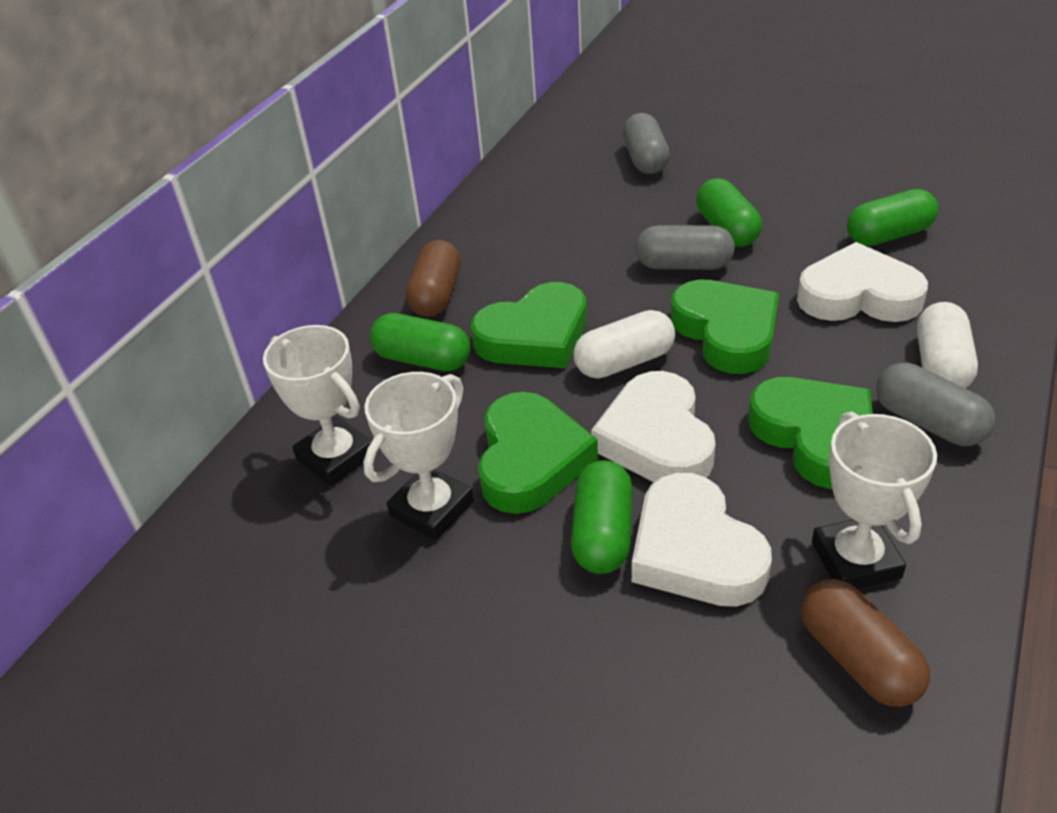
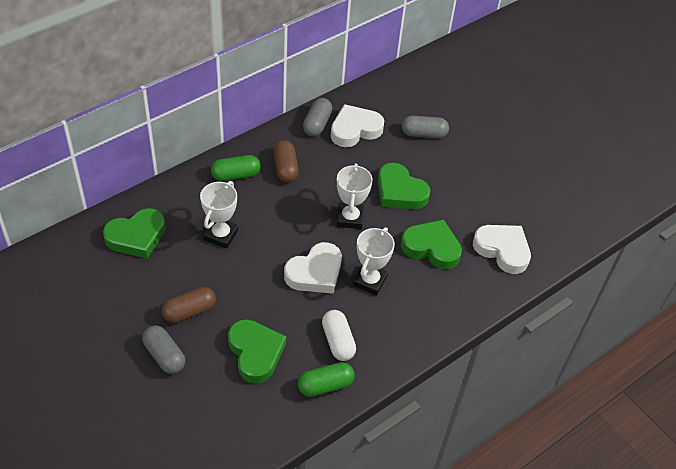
green capsule: [370,313,470,371] [571,460,633,574] [696,178,762,247] [847,189,938,246] = 4 -> [211,155,261,181] [298,362,355,397] = 2
white capsule: [574,310,675,379] [917,302,978,388] = 2 -> [322,310,356,361] = 1

